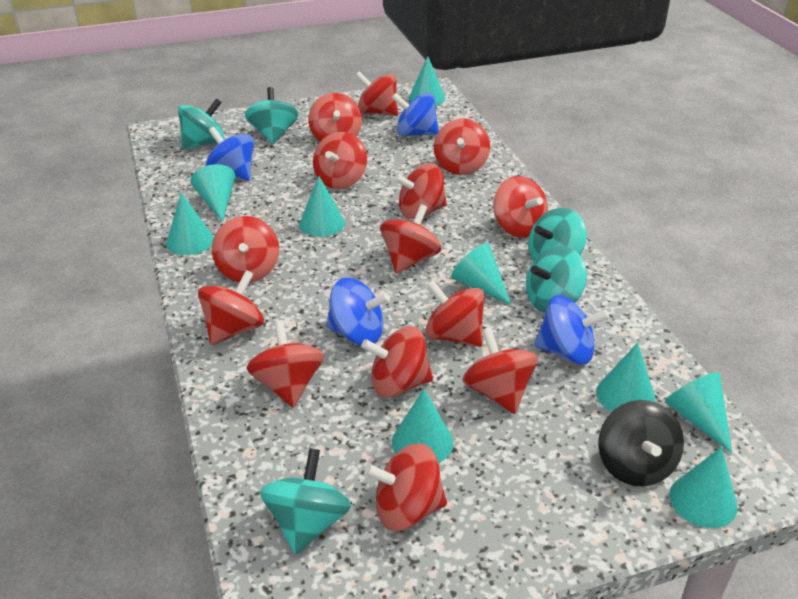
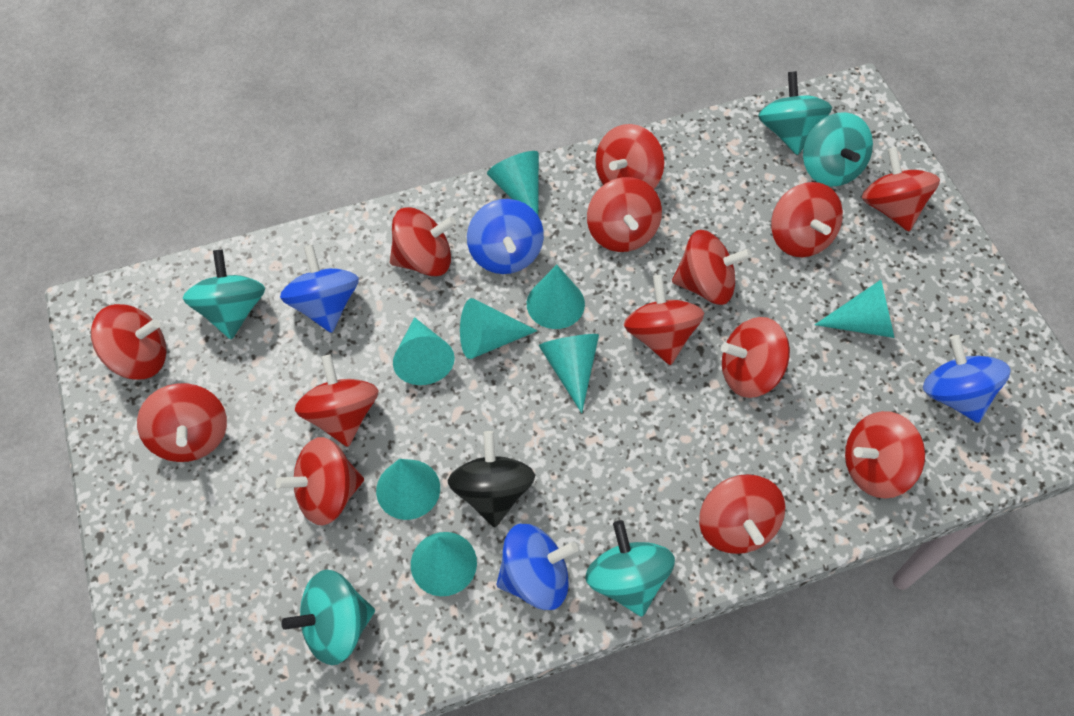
turquoise cone: [166,193,214,255] [190,164,235,222] [299,176,345,237] [392,389,454,463] [409,57,445,106] [451,243,511,305] [596,343,655,412] [665,372,732,453] [669,447,738,528] = 9 -> [376,459,440,520] [393,317,455,385] [411,532,477,596] [460,298,537,359] [487,151,539,215] [527,265,585,329] [539,334,599,413] [815,280,895,338] = 8

